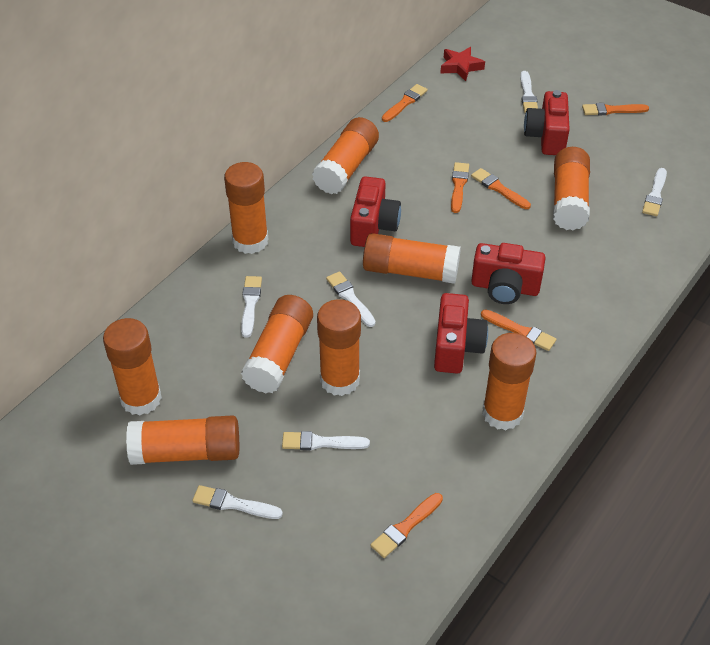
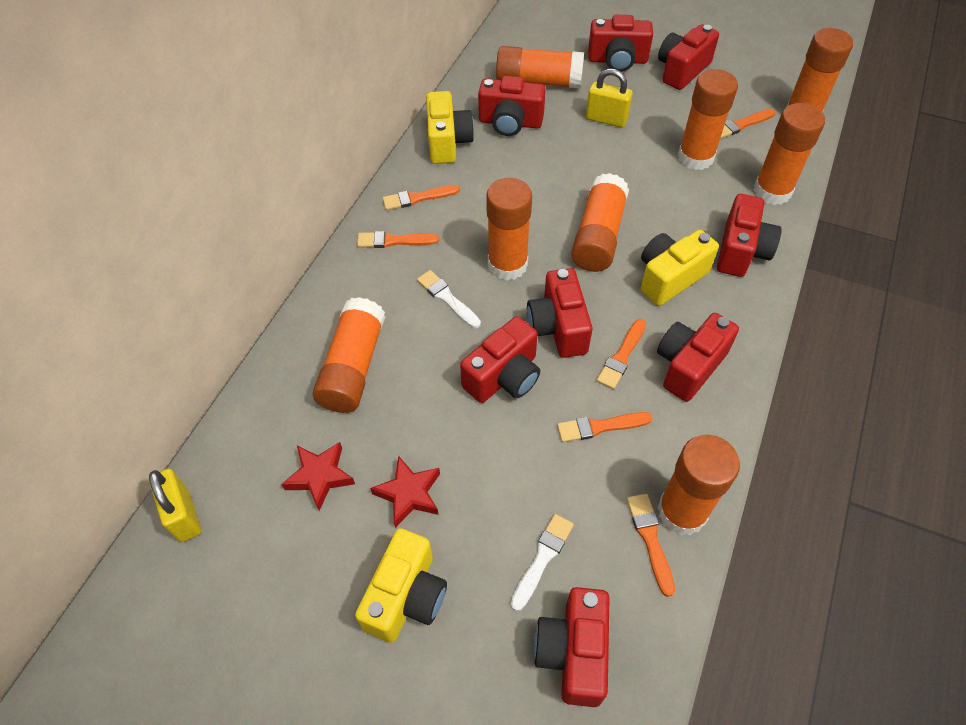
orange glue stick: [103,318,162,415] [126,415,239,465] [224,162,269,254] [241,295,313,393] [312,117,379,194] [317,299,361,396] [363,233,461,284] [482,333,536,430] [553,147,590,230] = 9 -> [313,297,385,413] [486,178,532,280] [496,46,584,89] [571,173,629,272] [657,435,740,535] [678,69,738,170] [753,103,825,205] [787,28,853,113] = 8
red camera: [350,176,401,247] [434,293,488,374] [471,243,546,304] [524,90,570,155] = 4 -> [460,316,540,403] [478,76,546,136] [527,268,593,358] [534,587,610,707] [588,15,653,72] [657,313,739,402] [658,25,719,90] [717,194,782,277] = 8
red star: [440,47,485,81] = 1 -> [281,442,355,511] [370,456,440,528] = 2
white brush: [192,485,283,519] [241,276,262,338] [282,431,370,450] [326,271,376,327] [520,71,538,113] [642,168,667,216] = 6 -> [417,270,481,328] [511,514,574,611] = 2
yellow camera: none = 0 -> [355,528,447,643] [426,91,474,164] [641,230,719,306] = 3
yellow padlock: none = 0 -> [149,469,201,542] [586,69,633,128] = 2

